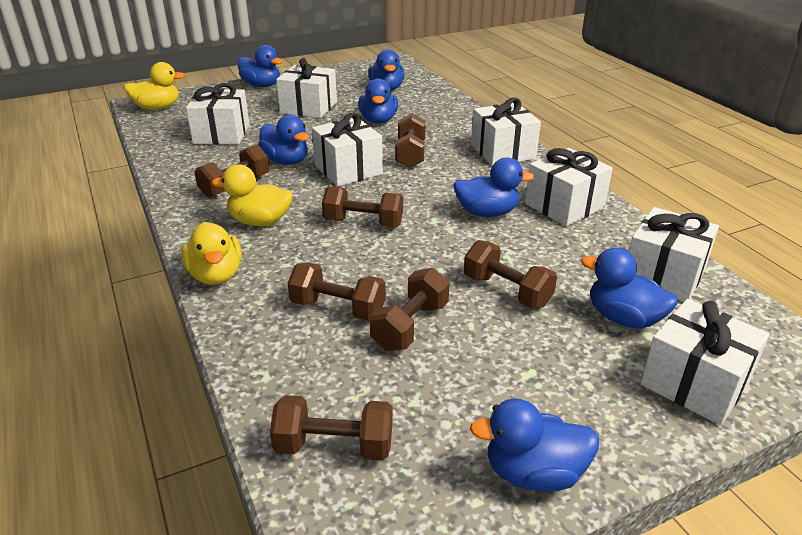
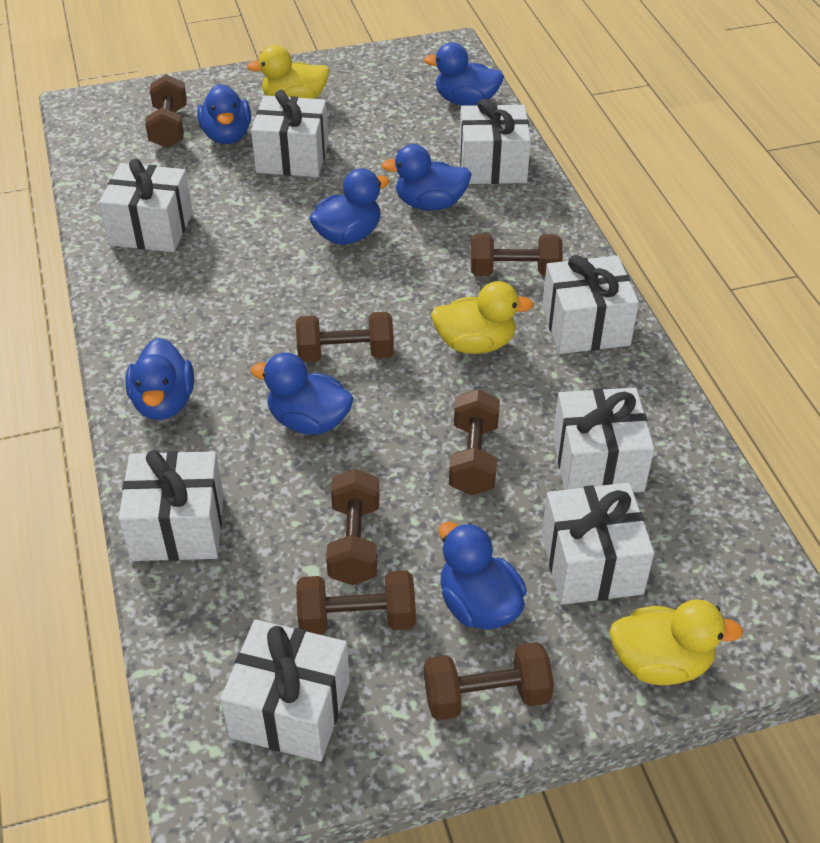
white gift: [186,83,249,145] [276,58,337,118] [312,113,383,186] [471,98,541,166] [525,148,613,226] [629,207,719,302] [640,299,770,425] = 7 -> [99,159,193,252] [118,450,224,561] [220,619,350,761] [251,90,329,177] [459,98,531,184] [541,483,654,605] [542,255,639,354] [553,388,654,492] = 8

